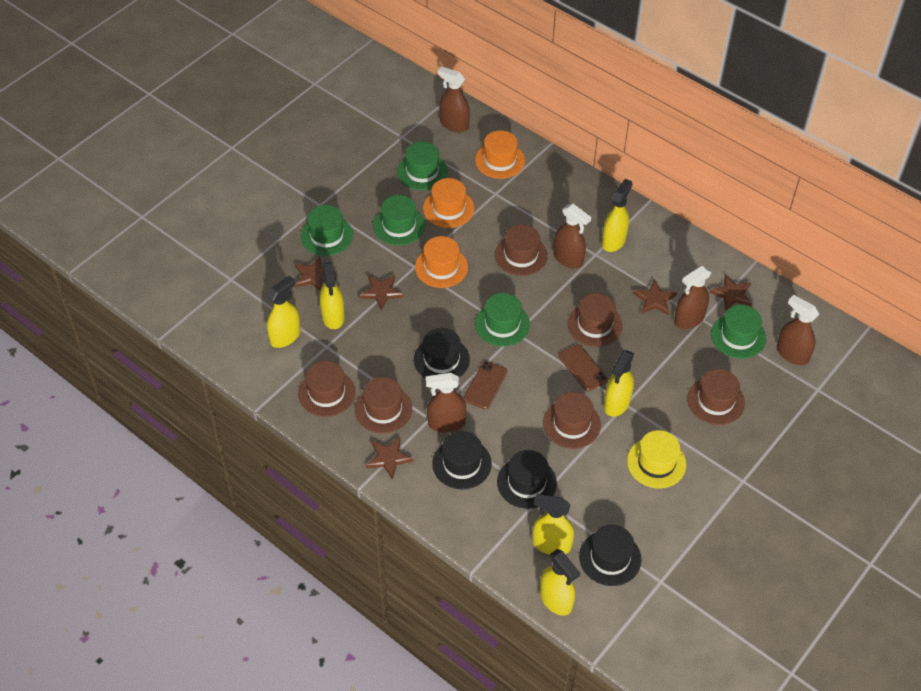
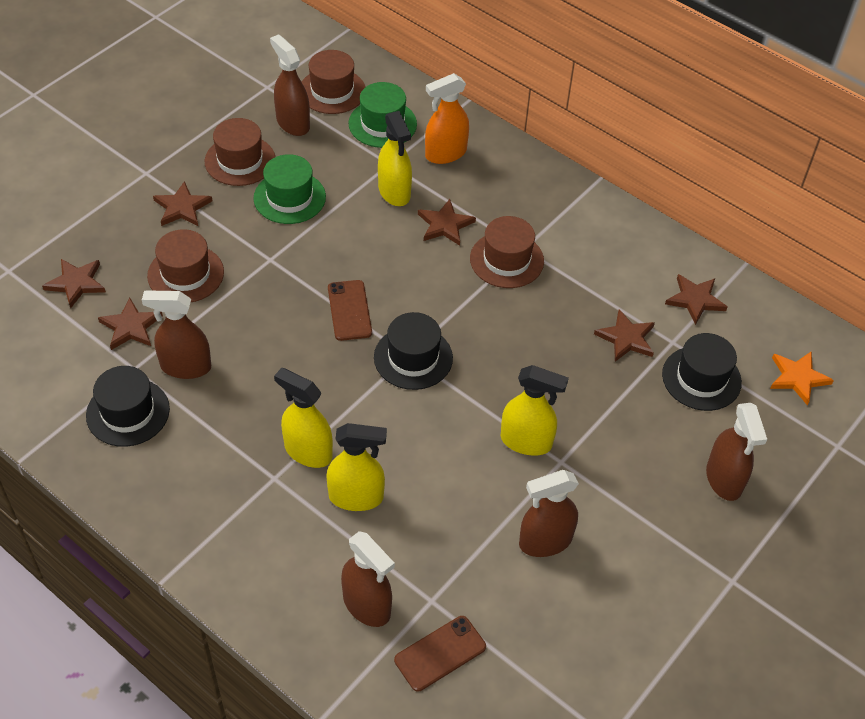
black hat: [414,328,470,378] [432,431,492,489] [497,450,557,509] [579,525,641,586] = 4 -> [86,366,170,447] [374,312,453,390] [662,333,742,411] = 3
brown hat: [298,361,356,417] [355,377,412,433] [495,224,548,276] [543,392,601,449] [567,293,623,347] [687,369,745,425] = 6 -> [147,229,224,303] [204,118,275,186] [302,50,365,114] [470,216,544,288] = 4
brown star: [295,256,337,291] [359,275,403,311] [366,437,414,480] [633,280,677,315] [709,274,752,311] = 5 -> [42,259,106,309] [98,298,163,350] [153,181,213,226] [418,199,476,246] [594,309,655,362] [665,274,727,325] = 6
green hat: [301,205,353,256] [373,195,425,246] [397,142,448,190] [475,293,530,347] [711,305,767,359] = 5 -> [254,154,326,224] [349,82,417,148] = 2
orange hat: [415,236,468,288] [423,178,475,228] [475,130,525,179] = 3 -> none = 0
orange spray bottle: none = 0 -> [425,73,469,164] = 1
orange star: none = 0 -> [770,351,834,406] = 1
yellow hat: [627,430,686,488] = 1 -> none = 0
yellow spray bottle: [267,276,301,348] [319,262,345,329] [532,494,574,555] [540,549,580,616] [602,179,632,252] [604,350,634,417] = 6 -> [274,368,333,468] [327,423,387,511] [378,111,412,206] [501,365,569,456] = 4

